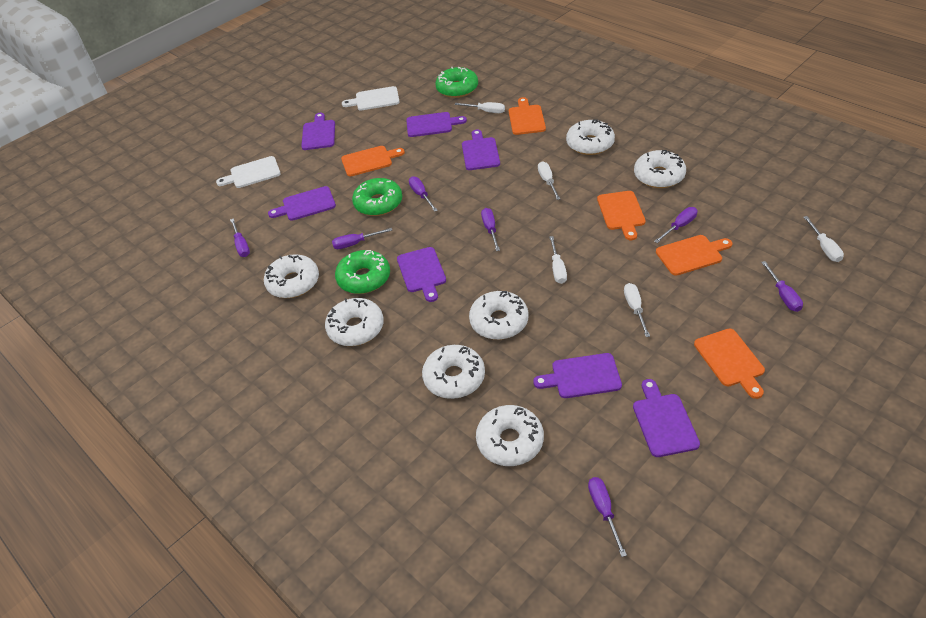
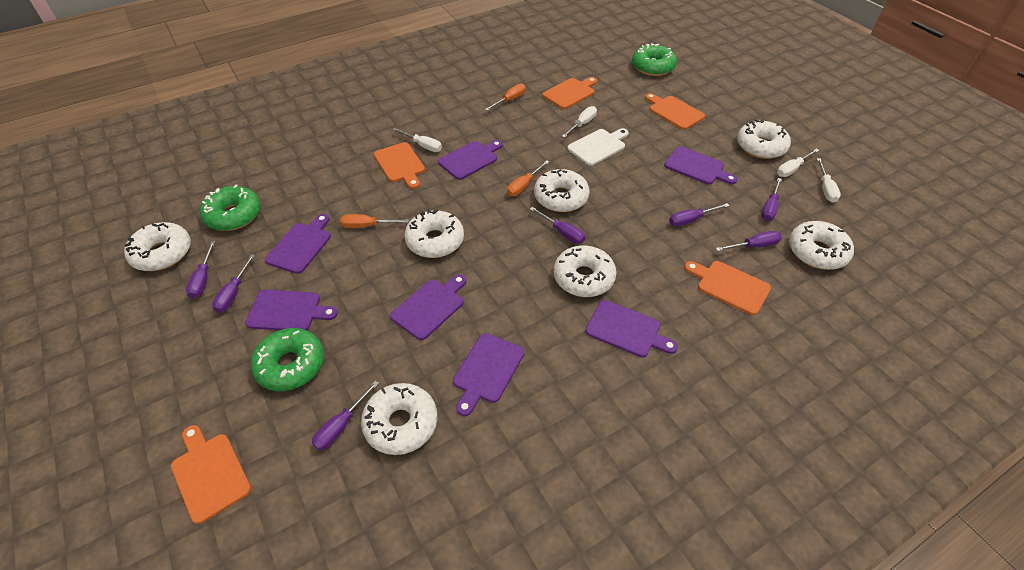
orange screwdriver: none = 0 -> [340,214,409,228] [485,84,526,111] [507,160,549,196] = 3
white cutting board: [216,156,281,188] [342,86,400,111] = 2 -> [567,128,629,166] = 1
white screwdriver: [454,102,505,113] [538,162,560,200] [549,236,567,284] [624,283,650,337] [803,216,844,262] = 5 -> [392,128,442,152] [562,106,597,138] [777,149,819,177] [817,158,841,203] = 4

